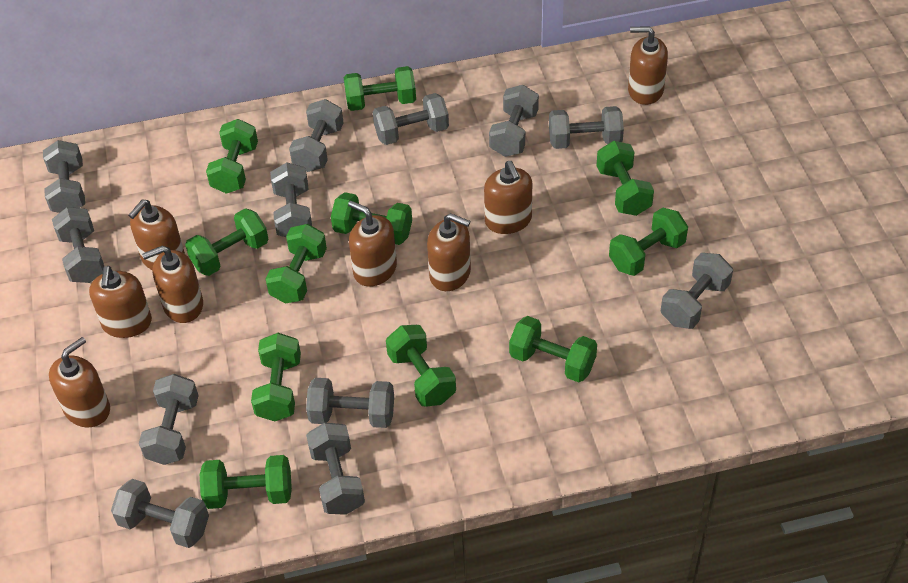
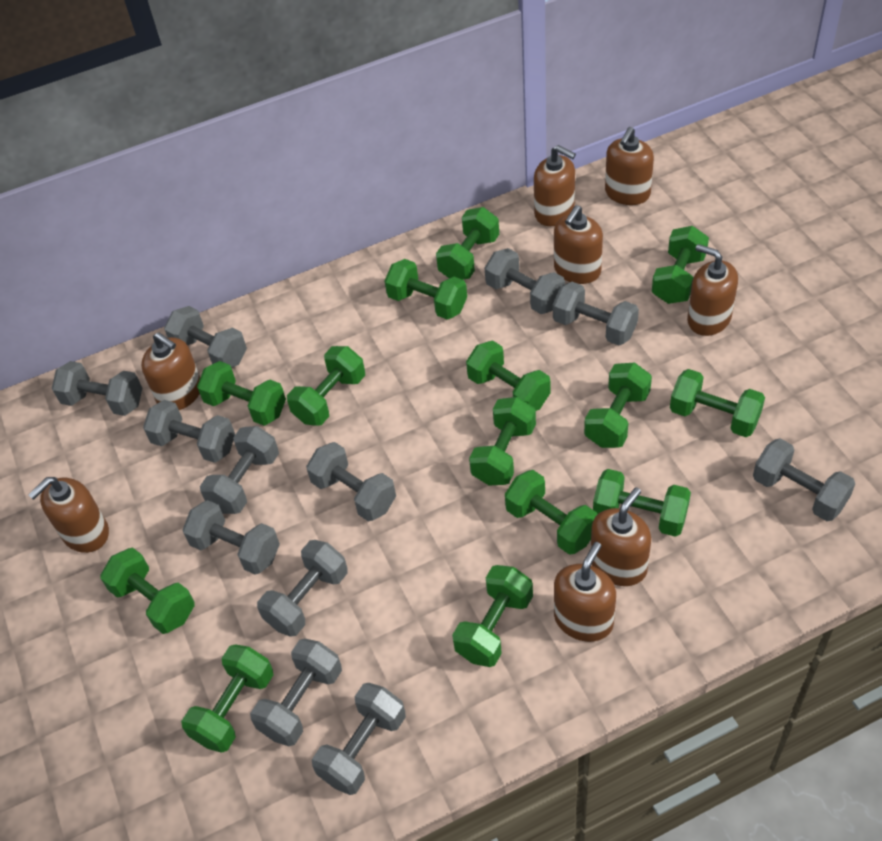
green dumbbell: [185,208,268,276] [200,455,292,509] [206,119,258,194] [251,333,301,421] [266,224,327,304] [331,192,412,245] [344,66,416,111] [386,325,456,407] [509,316,597,382] [597,141,654,216] [609,207,688,276] = 11 -> [100,547,195,634] [181,644,274,753] [197,361,286,426] [287,346,365,426] [385,259,467,320] [436,207,499,280] [452,565,533,667] [466,341,551,411] [469,397,536,485] [505,470,597,555] [584,363,652,448] [593,469,691,537] [652,226,709,304] [670,369,765,437] = 14

